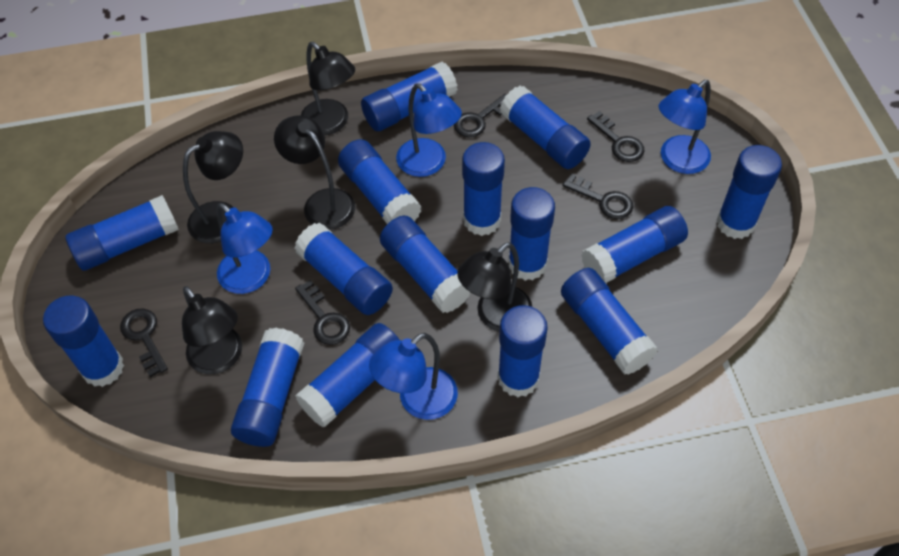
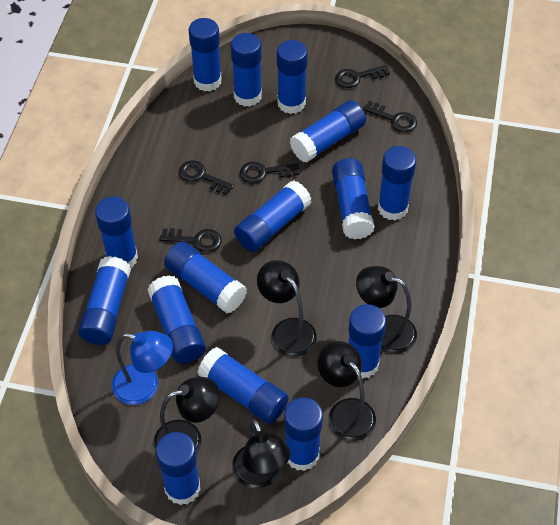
blue lamp: [216,203,273,294] [369,333,458,420] [396,83,462,177] [658,80,711,174] = 4 -> [112,331,173,405] = 1

